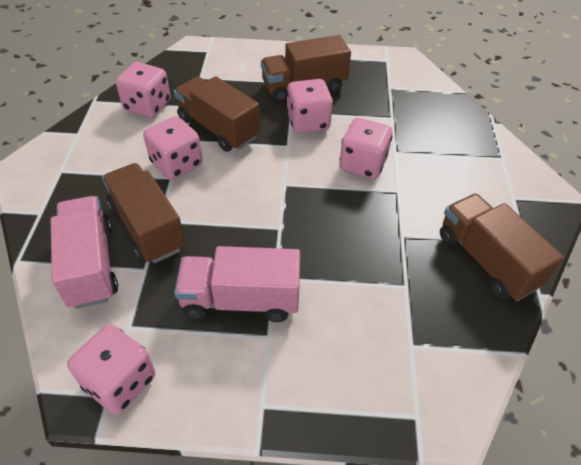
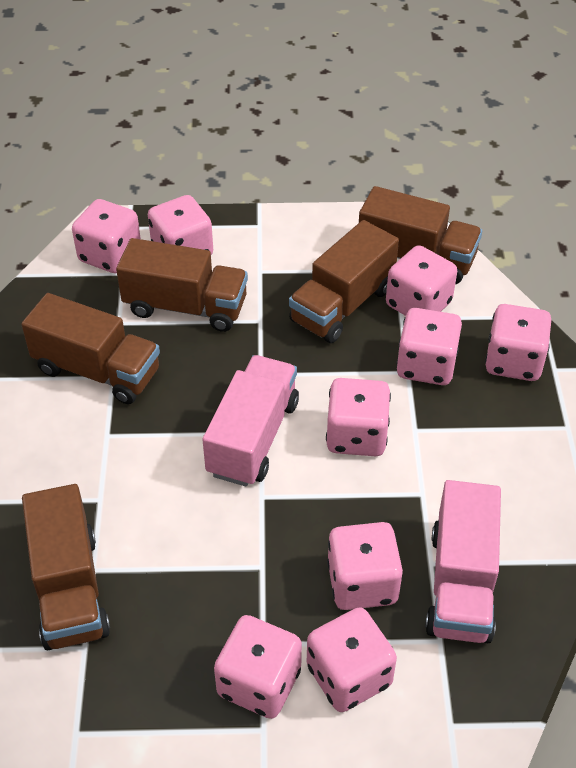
brown truck: [102,163,185,263] [174,76,260,152] [261,35,351,102] [440,194,564,301] = 4 -> [21,293,160,404] [22,484,110,650] [116,238,248,332] [289,220,399,343] [359,186,482,284] = 5
pink dice: [67,324,155,414] [116,62,171,118] [143,116,203,180] [286,79,333,133] [339,118,393,179] = 5 -> [72,199,141,273] [148,195,213,255] [214,615,302,719] [307,607,397,712] [326,378,391,456] [327,522,403,610] [386,245,457,316] [396,308,462,385] [485,304,551,381] = 9

